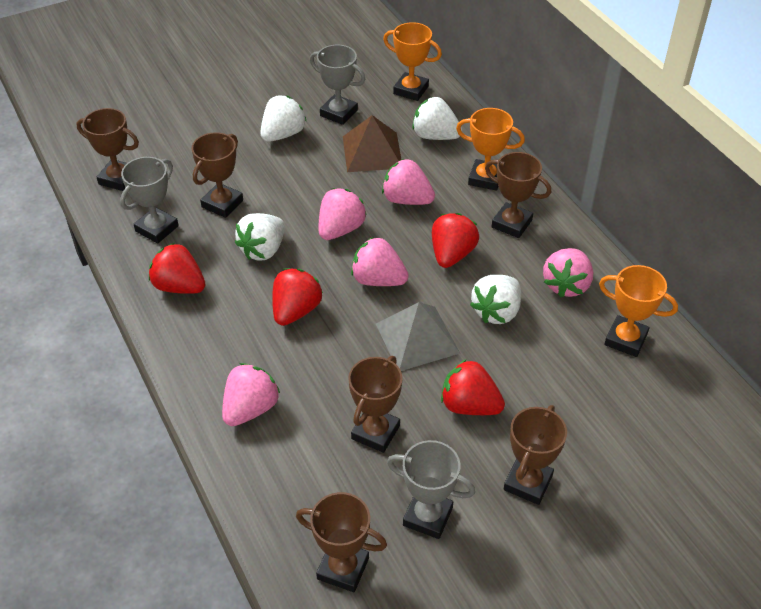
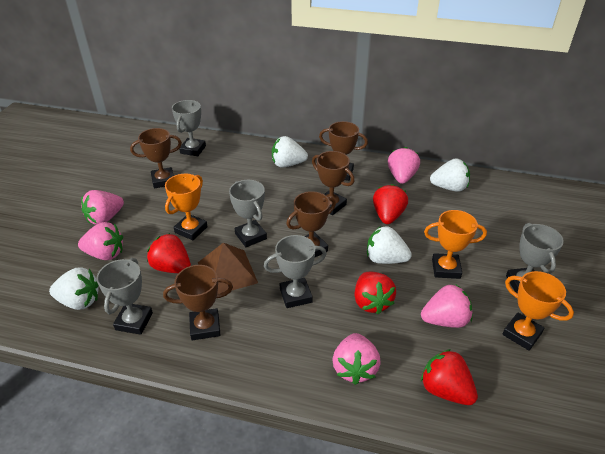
brown trophy: [76,108,139,191] [191,132,243,218] [296,492,387,592] [348,356,403,453] [485,152,551,238] [504,405,567,505] = 6 -> [130,128,182,188] [163,265,233,340] [286,191,336,257] [312,151,354,215] [319,121,368,181] = 5
grey pyramid: [376,302,460,371] = 1 -> none = 0
grey trophy: [120,157,179,243] [310,45,365,125] [387,440,475,539] = 3 -> [96,258,153,335] [172,100,206,156] [229,180,267,247] [264,235,327,308] [506,223,564,294] = 5

